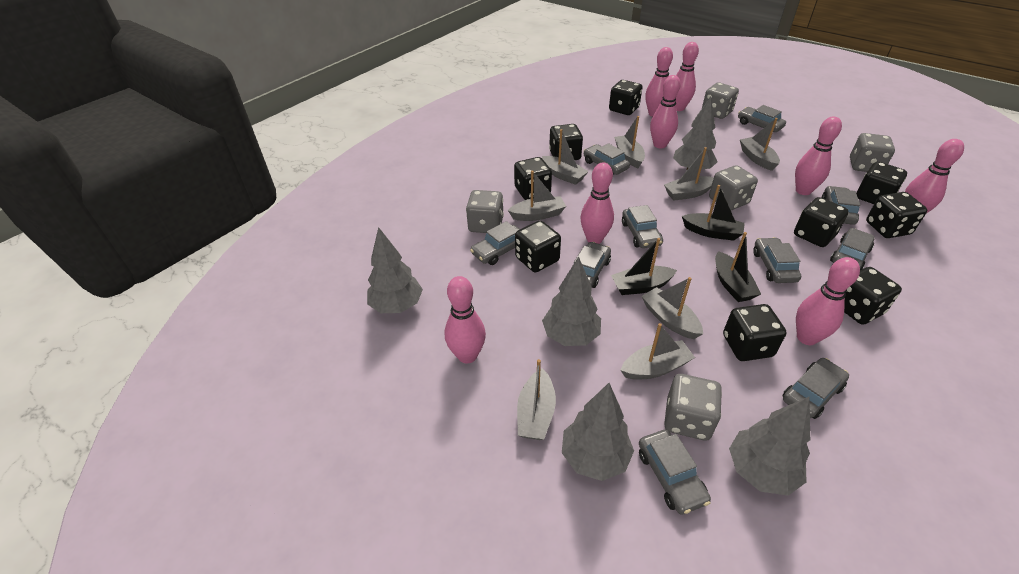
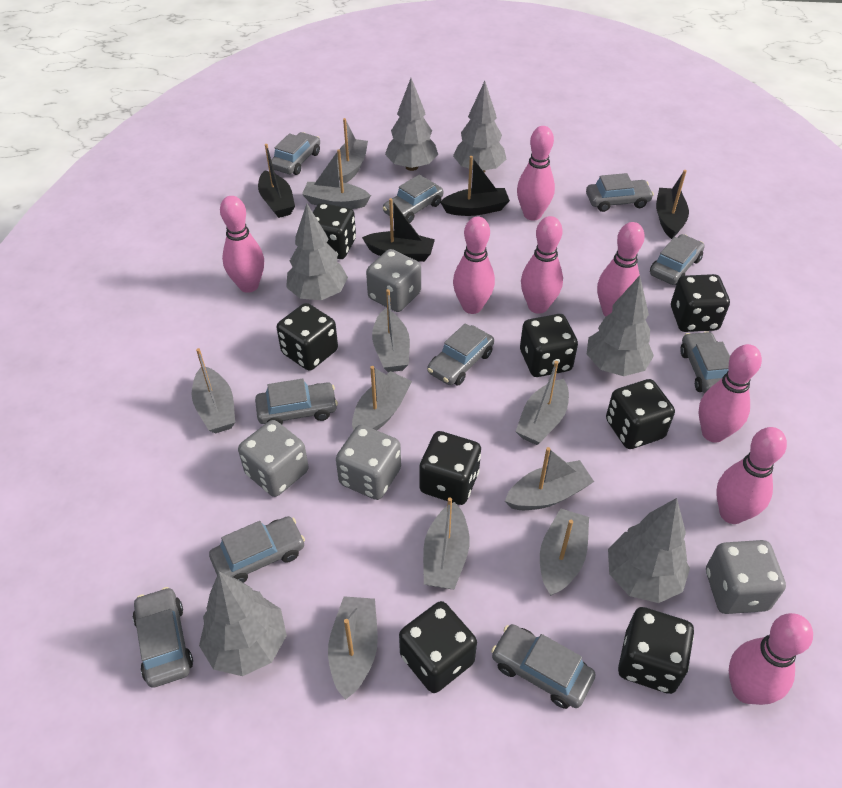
black boat: [611,238,677,295] [682,185,745,241] [715,232,761,302] = 3 -> [258,144,295,218] [362,198,435,262] [440,156,510,216] [656,170,689,239] = 4
black dice: [514,157,552,200] [515,221,561,273] [549,124,583,160] [609,80,643,115] [723,304,787,361] [794,197,849,247] [844,267,902,325] [856,162,907,204] [866,192,927,238] = 9 -> [276,303,338,371] [313,203,356,259] [399,601,477,693] [419,431,481,505] [520,314,578,377] [606,379,675,449] [618,607,694,694] [671,274,730,332] = 8
grey boat: [508,171,566,221] [517,359,556,440] [542,129,589,185] [614,116,645,168] [621,323,695,380] [642,277,703,339] [664,147,714,201] [740,118,780,171] = 8 -> [192,348,235,434] [302,149,371,209] [328,596,378,700] [337,118,368,183] [352,366,412,431] [372,289,410,372] [423,498,470,589] [505,447,594,510] [516,361,569,445] [540,508,589,596] = 10
grey dice: [466,190,504,233] [664,374,722,441] [702,82,739,119] [709,165,758,211] [850,133,895,172] = 5 -> [238,420,309,497] [336,425,401,500] [366,249,421,312] [706,540,786,614] = 4
grey tree: [367,227,423,313] [542,256,601,346] [562,383,634,481] [673,96,717,169] [729,397,810,496] = 5 -> [199,572,287,676] [286,204,348,300] [385,78,438,171] [453,81,506,173] [587,275,654,376] [608,498,690,603] = 6

